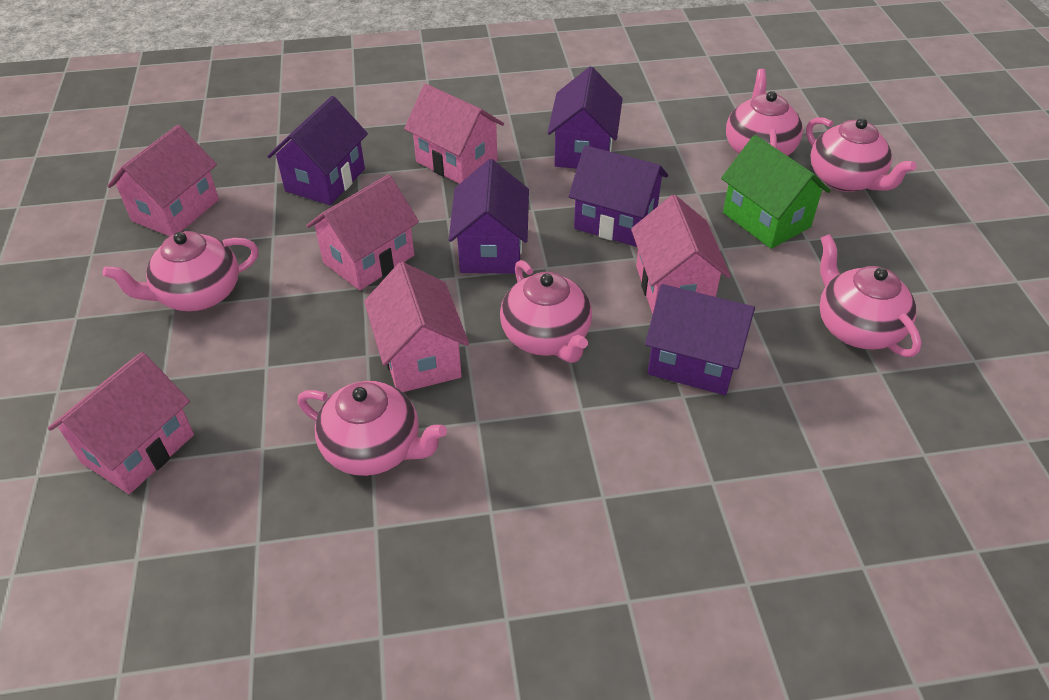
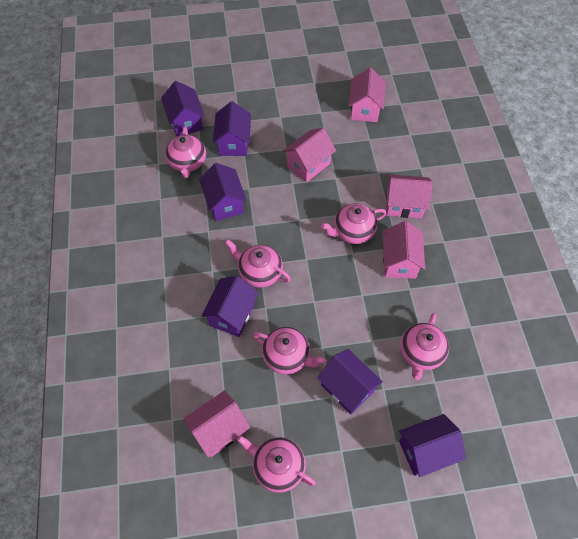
green house: [721,135,831,249] = 1 -> none = 0
pink house: [48,352,194,494] [107,125,219,236] [306,174,419,291] [364,262,469,392] [404,84,504,184] [631,195,731,314] = 6 -> [183,390,250,458] [283,128,336,182] [349,68,386,122] [383,221,425,279] [386,175,433,218] = 5
purple house: [267,96,368,205] [449,159,529,274] [548,67,623,169] [568,145,668,247] [645,284,755,395] = 5 -> [161,81,204,136] [199,163,247,221] [201,276,258,337] [213,101,251,156] [317,349,383,415] [399,414,466,477] = 6

